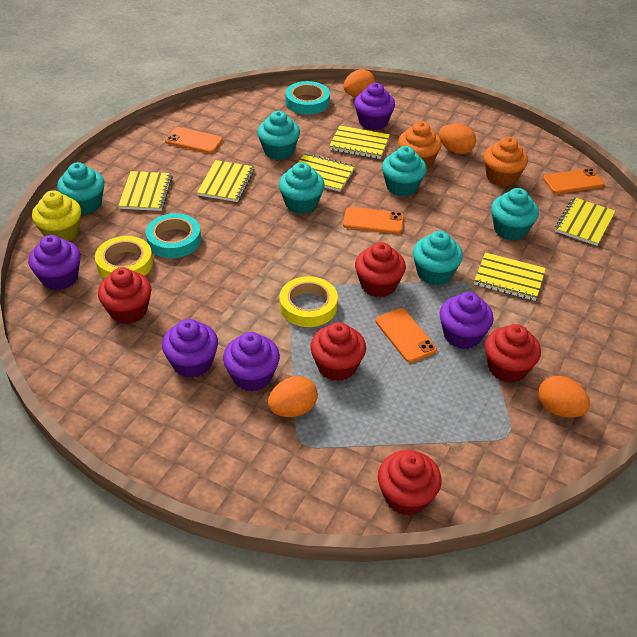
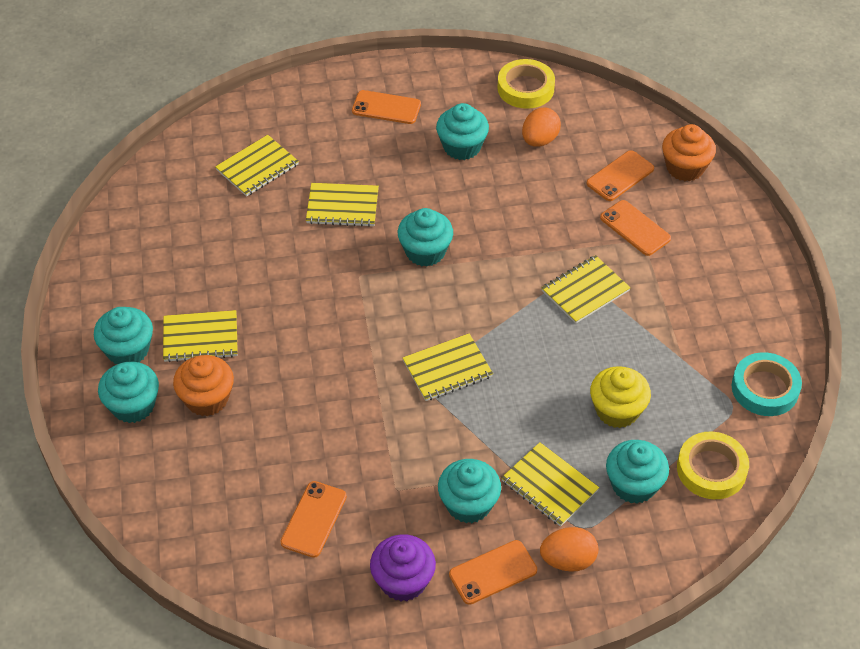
orange egg: [268,376,318,417] [344,70,375,97] [439,124,476,154] [538,376,590,418] = 4 -> [522,108,561,147] [540,527,598,572] = 2
orange phone: [165,127,223,153] [343,207,404,234] [375,308,437,363] [543,168,604,194] = 4 -> [280,481,347,558] [352,90,421,124] [449,540,537,605] [587,150,654,201] [600,200,671,256] = 5
purple cupcake: [28,235,81,290] [162,319,218,378] [223,332,280,392] [354,83,395,130] [440,292,494,349] = 5 -> [370,534,436,601] = 1
red cupcake: [98,267,151,324] [310,322,366,381] [355,242,406,297] [378,450,442,516] [485,324,541,383] = 5 -> none = 0
turquoise tape: [146,213,201,258] [285,81,330,114] = 2 -> [732,352,802,416] = 1

